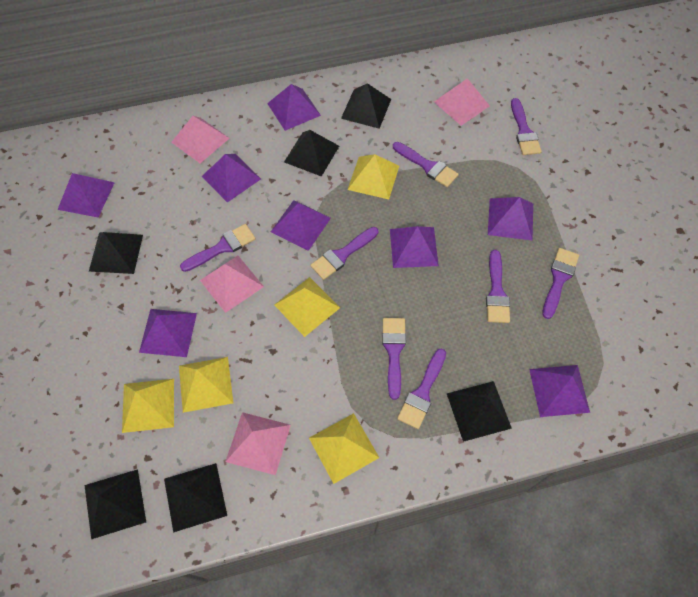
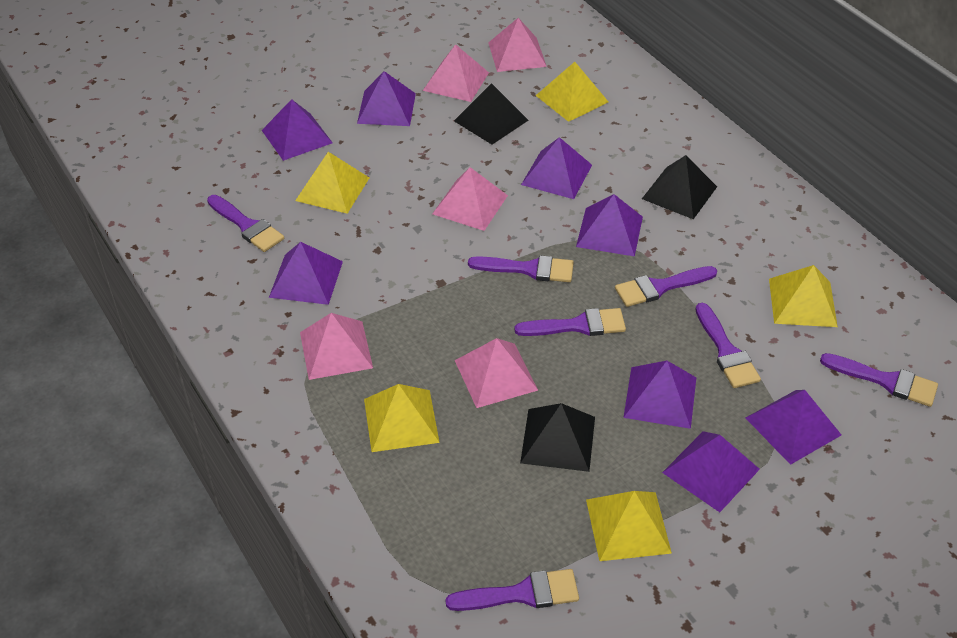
black pyramid: [84,469,146,539] [89,232,143,274] [164,463,227,533] [284,130,339,177] [341,83,391,129] [447,381,512,442] = 6 -> [454,83,528,145] [520,403,595,472] [642,155,717,219] = 3
pink pyramid: [171,116,229,163] [200,256,264,313] [225,412,291,475] [434,78,490,126] = 4 -> [300,313,373,380] [423,44,489,102] [432,167,508,231] [455,338,538,408] [488,18,547,72] = 5
purple brush: [180,224,256,272] [310,227,378,280] [382,318,406,400] [393,142,458,187] [397,348,446,429] [486,250,510,323] [511,98,542,155] [542,248,579,319] = 8 -> [207,195,284,252] [445,569,579,611] [468,255,574,282] [514,308,626,336] [615,266,717,307] [695,303,761,388] [820,353,938,407] = 7

